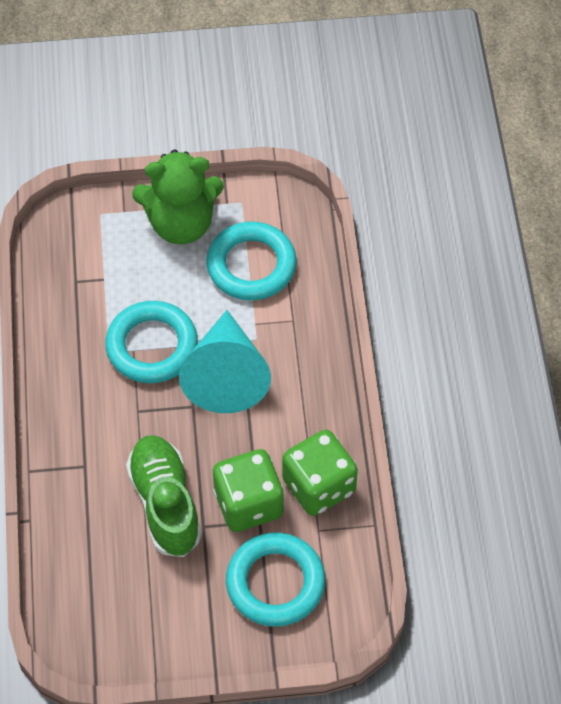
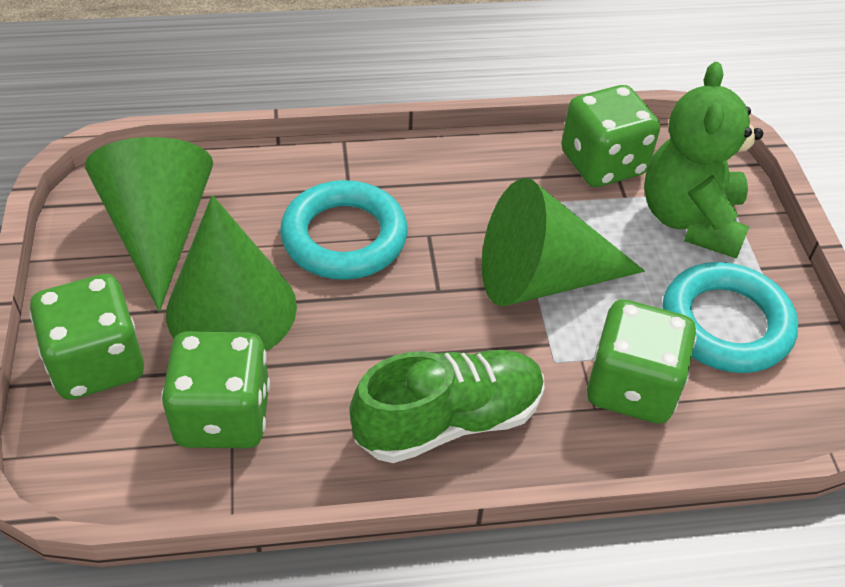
green cone: none = 0 -> [85,137,213,311] [166,195,297,351] [482,178,645,306] = 3
green dice: [213,449,284,532] [282,429,358,516] = 2 -> [29,274,144,400] [161,331,270,448] [561,85,660,187] [587,299,697,424] = 4
turquoise cone: [179,310,271,413] = 1 -> none = 0
turquoise ring: [105,301,198,383] [206,222,296,300] [226,533,325,627] = 3 -> [280,180,408,280] [662,262,798,373] = 2

